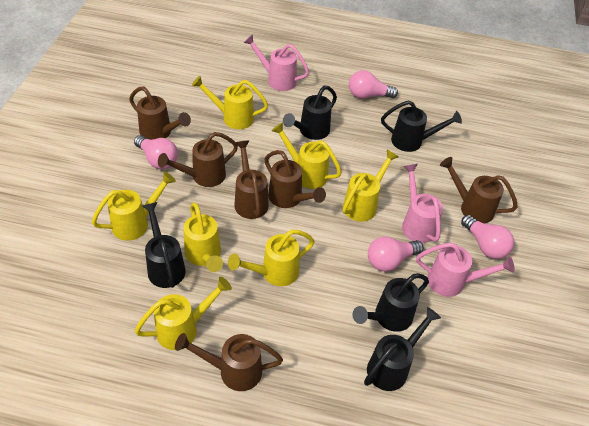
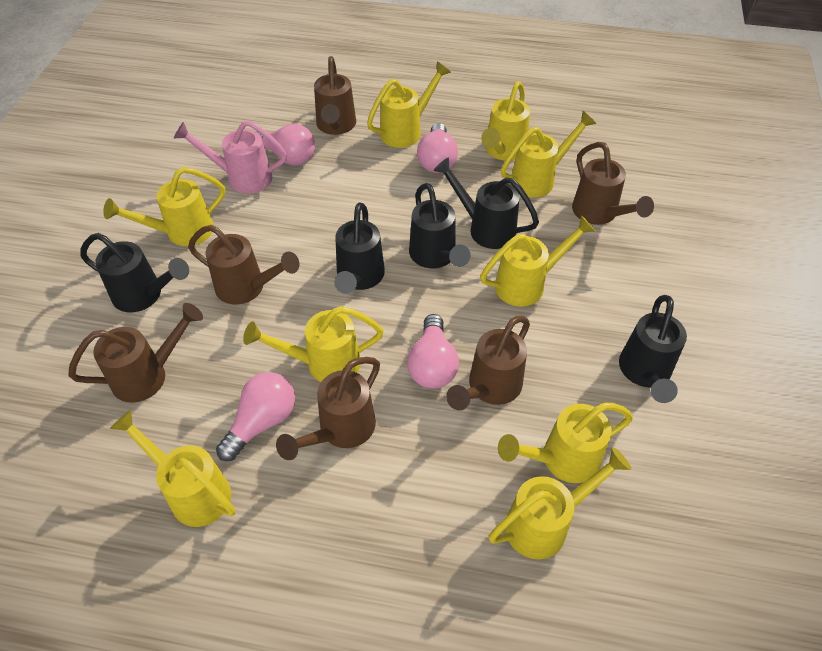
pink watering can: [243,34,309,91] [402,164,443,243] [416,242,515,297] = 3 -> [174,121,287,194] = 1
yellow watering can: [92,172,176,241] [135,277,232,350] [184,203,223,272] [192,76,268,129] [228,230,315,286] [271,122,342,189] [343,150,399,222] = 7 -> [103,167,225,246] [110,410,235,527] [243,306,384,382] [367,62,451,148] [480,215,595,307] [481,81,530,160] [488,447,631,560] [498,403,633,483] [501,111,596,198] = 9

